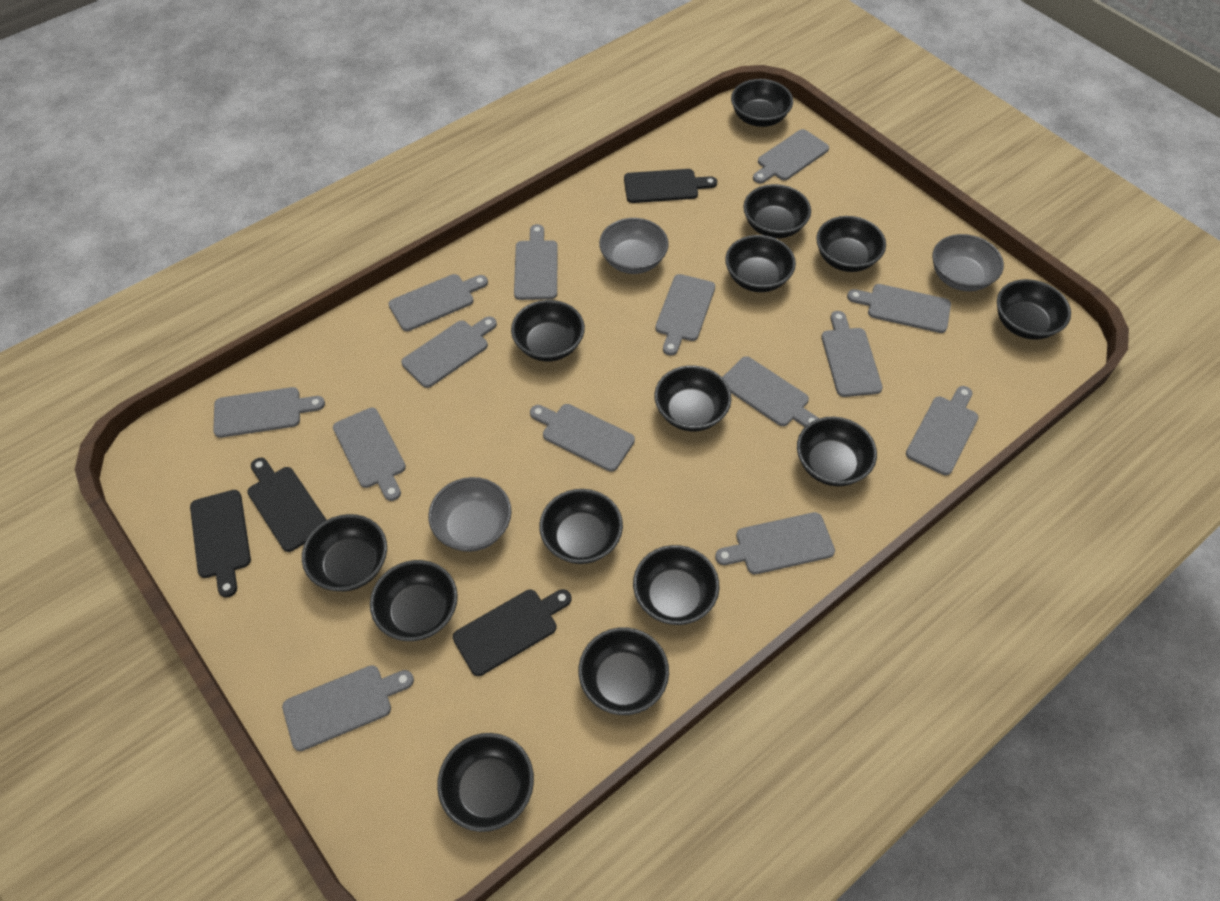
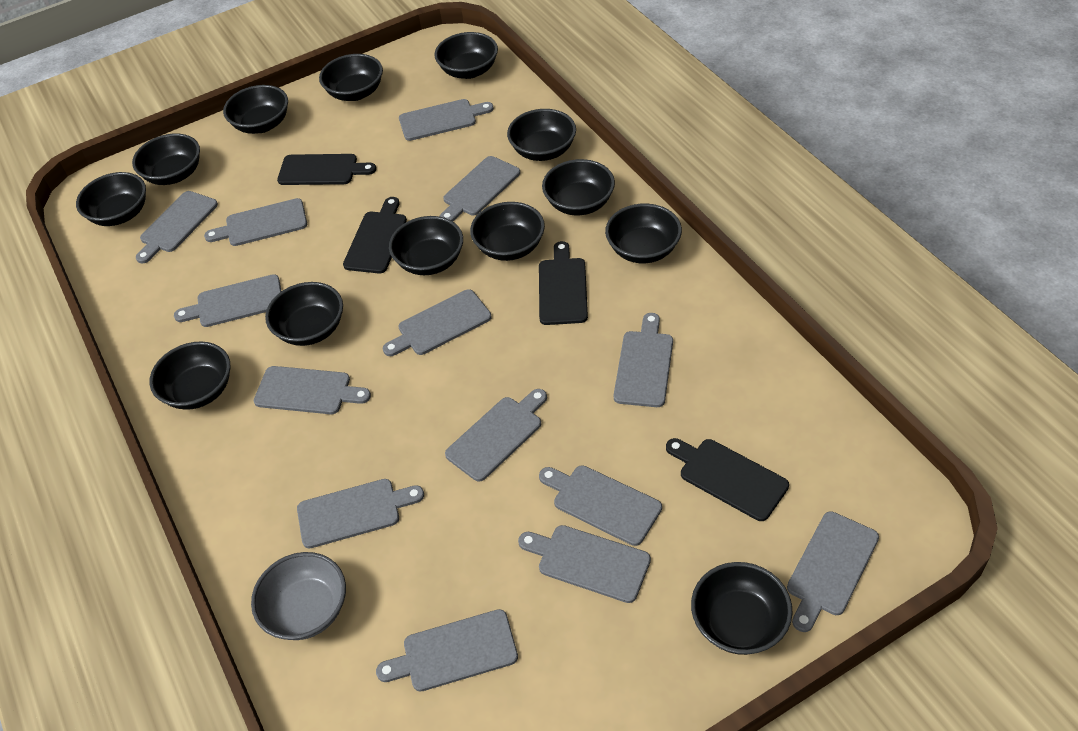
black bowl: [302,514,387,591] [370,560,458,641] [437,733,534,832] [511,300,585,361] [539,489,623,564] [579,627,669,715] [633,545,719,625] [654,365,732,431] [725,235,796,292] [731,79,793,127] [743,184,811,238] [797,417,877,486] [817,216,886,272] [997,279,1071,340] = 14 -> [76,172,146,226] [132,133,200,185] [149,341,230,410] [223,85,288,134] [265,282,343,346] [319,54,383,101] [389,216,463,275] [434,32,498,79] [470,202,545,261] [507,109,576,161] [542,159,615,215] [605,204,682,263] [691,562,793,655] = 13
grey bowl: [428,477,512,552] [599,218,669,274] [932,234,1004,291] = 3 -> [251,552,346,640] = 1

